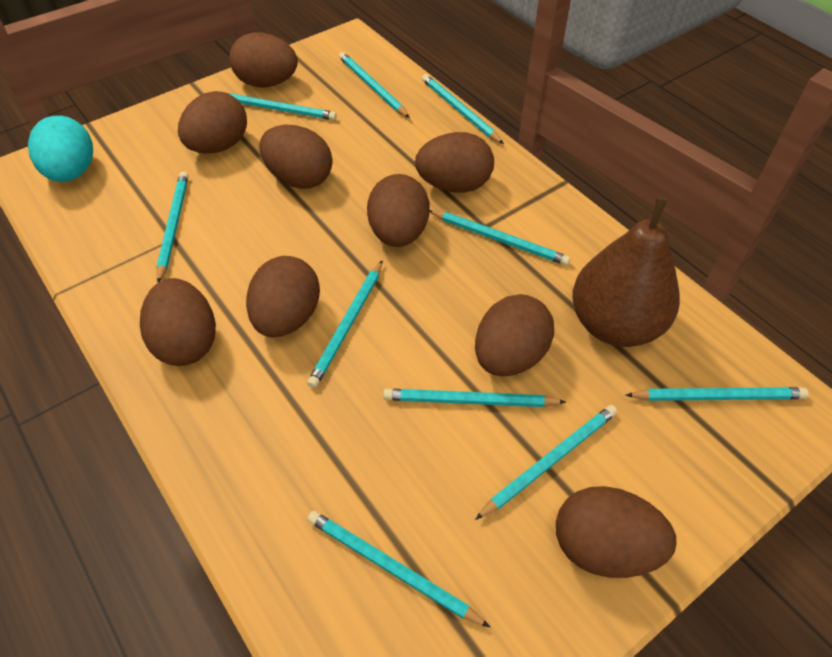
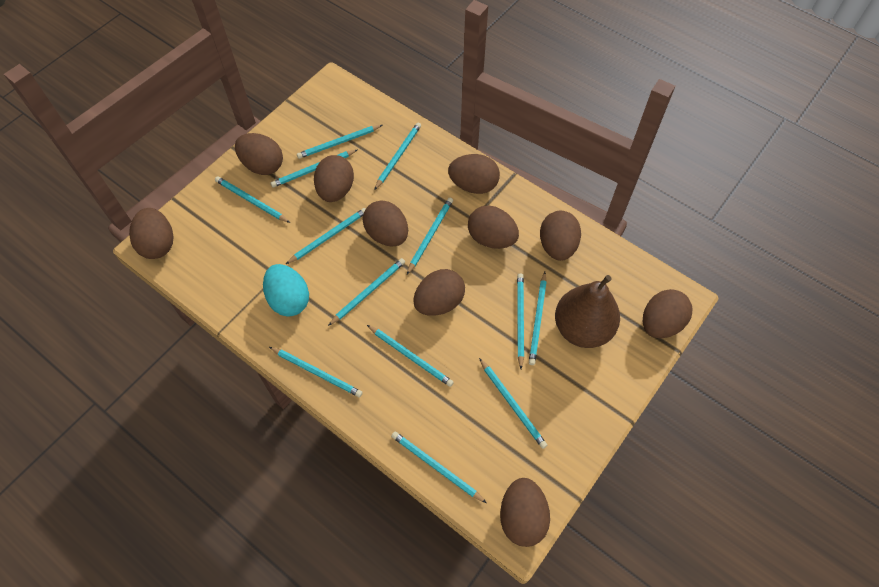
brown egg: [140,278,216,366] [178,91,247,154] [230,32,298,88] [246,256,320,337] [259,125,332,189] [367,174,430,247] [415,132,494,193] [475,294,554,376] [556,486,677,578] = 9 -> [129,208,173,259] [235,133,283,175] [314,155,354,202] [363,201,408,246] [413,269,465,316] [448,154,500,194] [468,205,519,249] [500,478,550,547] [540,211,581,261] [643,289,693,338] = 10
turquoise pencil: [156,172,189,282] [228,93,337,120] [307,260,383,388] [307,511,490,627] [339,52,410,118] [383,389,566,407] [422,74,504,144] [429,210,570,265] [475,405,617,520] [626,387,809,401] = 10 -> [215,176,290,223] [269,347,363,397] [271,150,357,187] [286,208,366,264] [297,125,382,159] [328,258,405,326] [367,325,454,387] [374,122,421,190] [391,432,487,503] [407,198,453,274] [479,358,547,449] [517,273,524,369] [529,272,547,365] = 13

